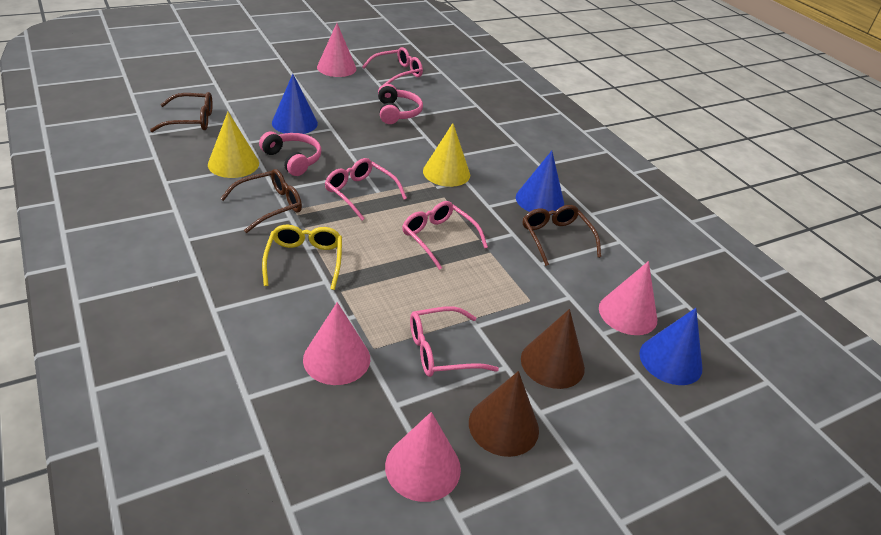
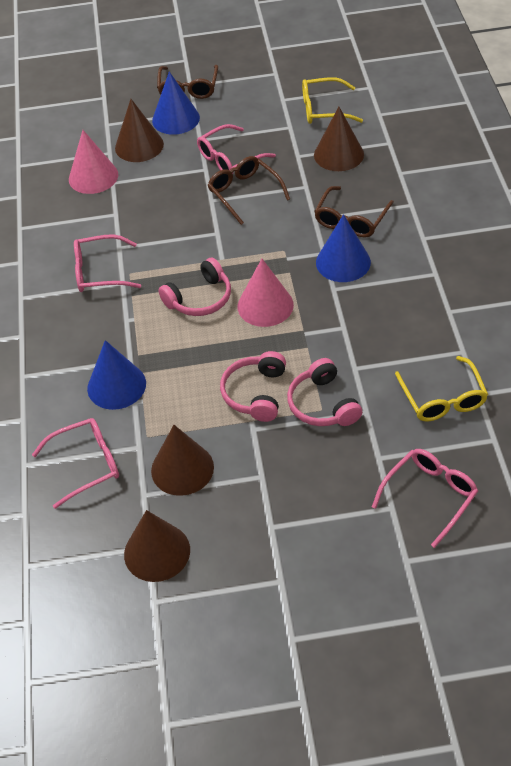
brown cone: [469,371,539,457] [521,309,585,389] = 2 -> [115,99,164,162] [124,510,190,582] [151,425,214,496] [314,107,364,171] = 4
pink cone: [303,302,370,385] [317,23,357,77] [385,412,461,502] [599,261,657,335] = 4 -> [69,130,118,194] [238,259,294,327] = 2
pink headphones: [259,132,321,176] [378,84,423,124] = 2 -> [158,258,231,316] [220,351,286,422] [287,358,362,426] = 3
yellow cone: [208,112,259,178] [423,123,470,187] = 2 -> none = 0
yellow glasses: [262,225,342,290] = 1 -> [302,77,363,124] [395,356,488,421] = 2

